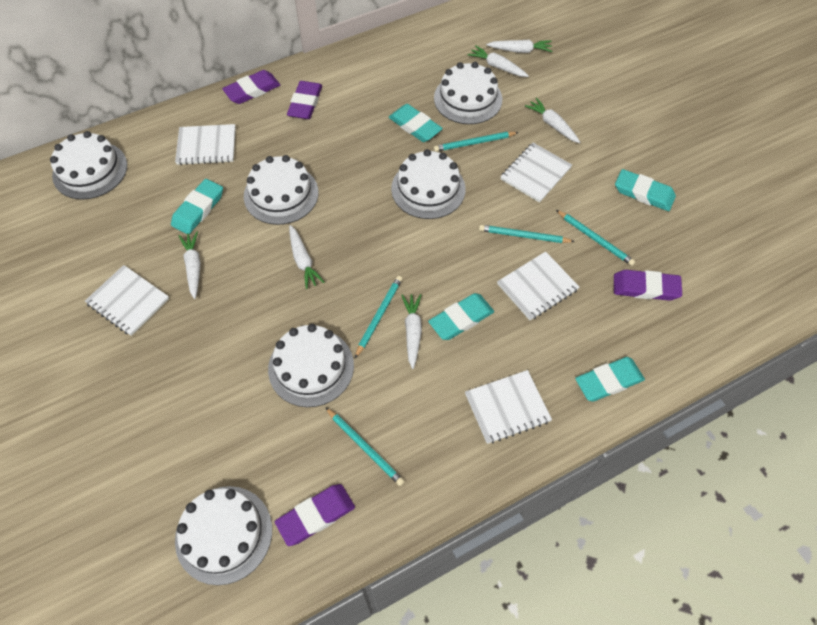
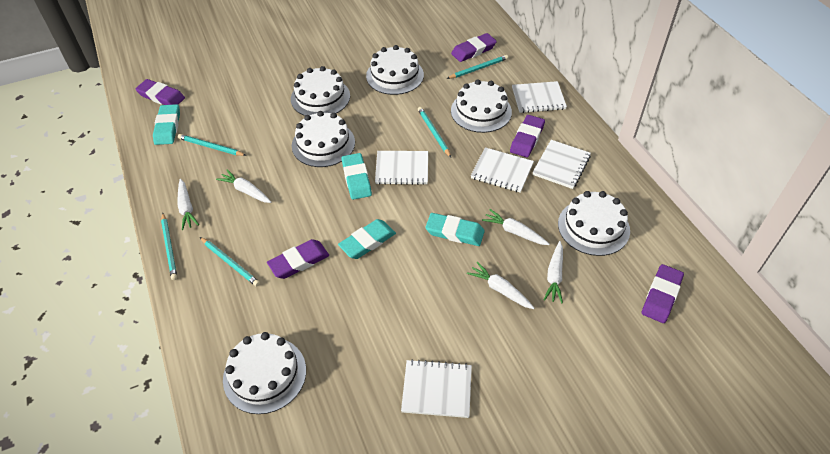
purple eraser: [222,70,280,104] [275,484,355,546] [287,81,322,119] [614,270,682,301] = 4 -> [135,79,185,105] [267,239,329,279] [451,33,497,62] [510,115,545,157] [642,264,684,323] = 5
turquoise eraser: [171,179,223,234] [389,104,443,142] [428,293,494,340] [575,357,645,402] [615,169,676,211] = 5 -> [153,104,180,145] [338,219,396,259] [342,153,372,200] [425,213,485,246] = 4
white carrot: [179,232,201,299] [289,225,325,289] [401,294,422,369] [468,45,529,77] [486,40,552,53] [525,98,580,143] = 6 -> [177,179,199,230] [216,169,271,203] [467,262,534,309] [482,209,549,245] [544,241,563,303] = 5

